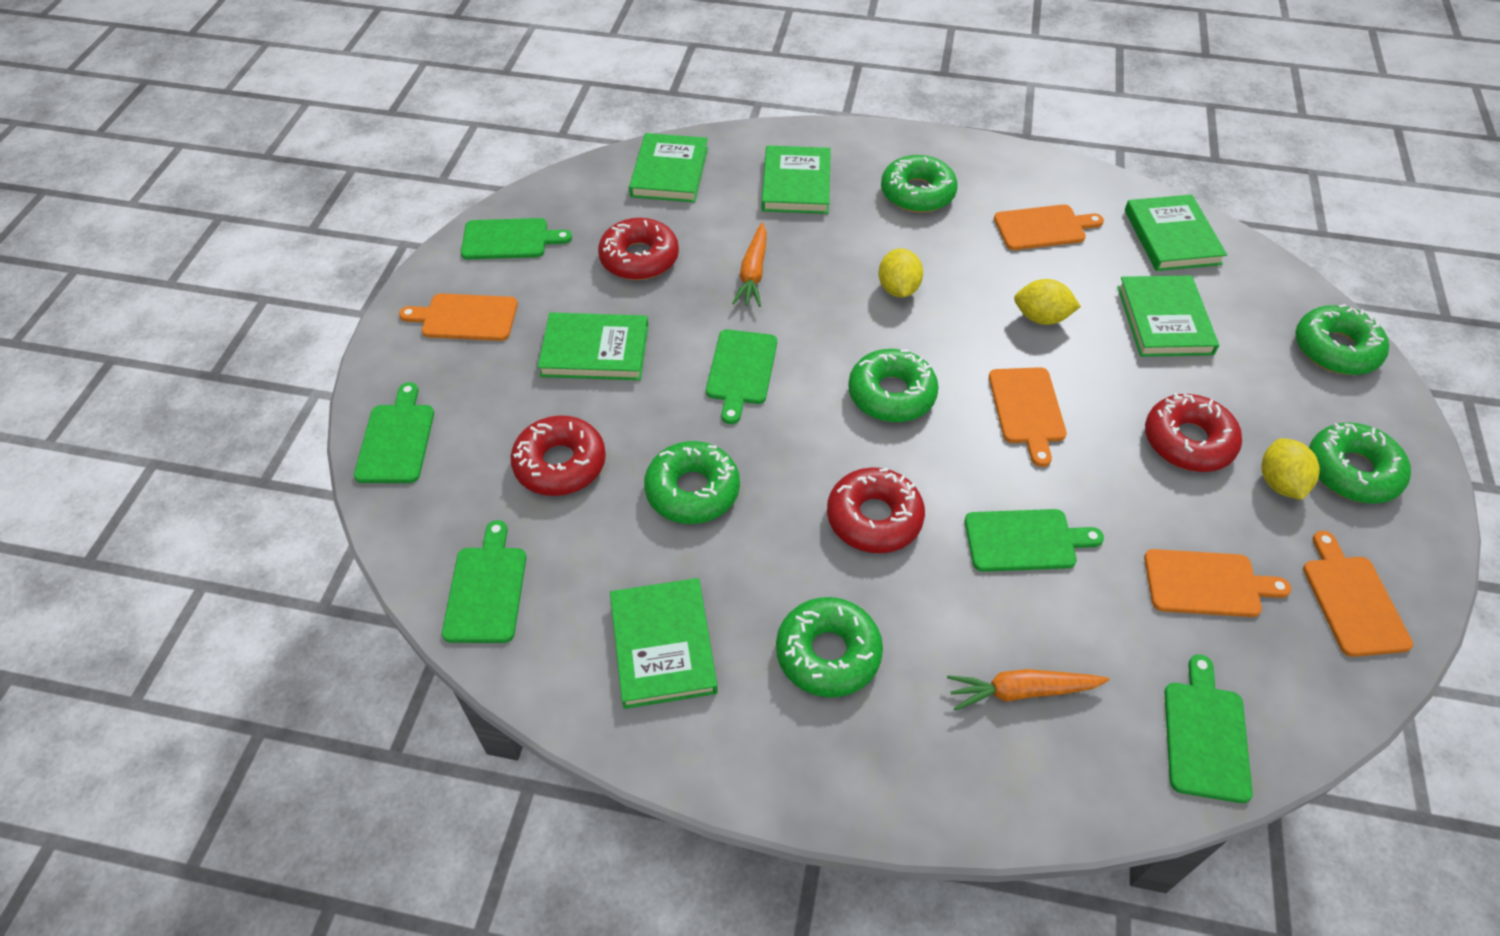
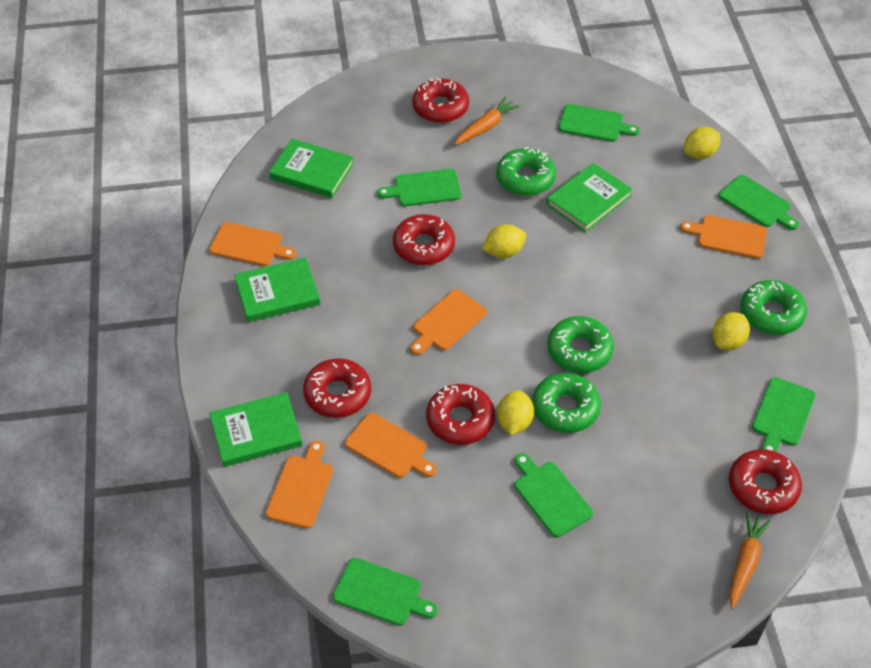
green book: [538,313,648,380] [610,578,718,709] [629,133,708,202] [762,145,831,214] [1117,275,1219,357] [1125,195,1227,271] = 6 -> [209,392,303,467] [234,257,320,322] [269,139,354,198] [546,163,633,233] = 4
green donut: [644,441,740,524] [776,597,883,697] [848,349,939,422] [881,155,958,213] [1295,304,1389,375] [1309,422,1411,504] = 6 -> [496,147,556,196] [532,373,601,433] [547,316,614,373] [741,280,807,335] = 4
red donut: [510,416,606,496] [598,218,679,280] [827,467,925,553] [1145,393,1242,472] = 4 -> [303,358,371,418] [393,214,455,265] [412,78,469,123] [426,384,495,445] [729,449,802,514] = 5
yellow lemon: [878,248,923,298] [1014,279,1081,325] [1261,438,1320,500] = 3 -> [482,224,526,258] [497,390,534,435] [684,127,720,159] [712,312,750,350] = 4

